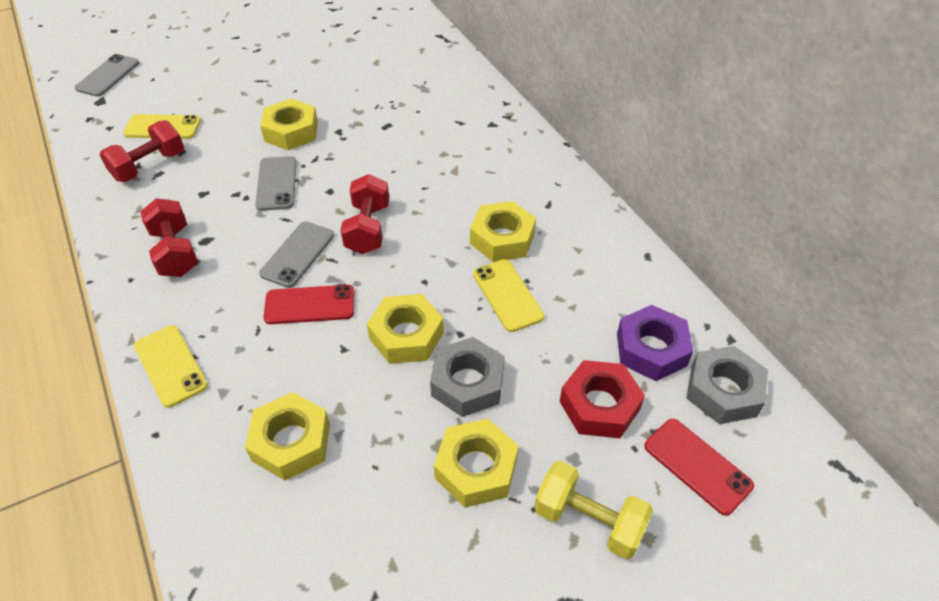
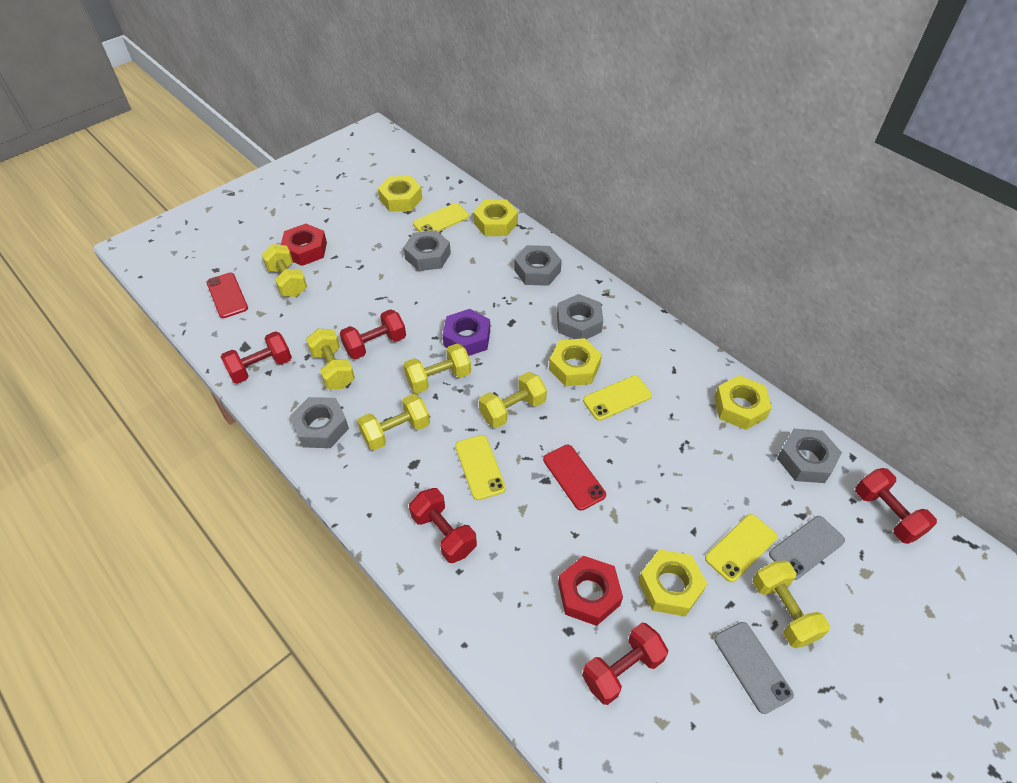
grey nut: [430,337,505,417] [686,346,768,424] = 2 -> [290,397,349,448] [403,230,451,271] [514,245,562,286] [557,294,603,339] [777,429,842,483] = 5
grey phone: [75,54,139,96] [255,156,297,211] [259,222,334,288] = 3 -> [714,622,794,714] [769,516,845,580] = 2
red dumbbell: [100,120,184,182] [140,198,198,277] [341,174,389,254] = 3 -> [221,331,292,384] [340,309,406,359] [409,488,477,563] [582,623,668,705] [855,468,937,544] = 5
red nut: [560,360,645,438] = 1 -> [281,224,327,266] [558,556,623,626] = 2
yellow dumbbell: [534,461,653,559] = 1 -> [261,244,307,297] [306,329,355,389] [357,394,430,451] [403,343,471,393] [479,372,547,428] [753,560,830,648] = 6
yellow phone: [123,114,201,139] [134,325,208,408] [473,259,544,332] = 3 -> [413,203,469,232] [455,435,506,500] [583,375,652,421] [705,514,777,582] = 4

